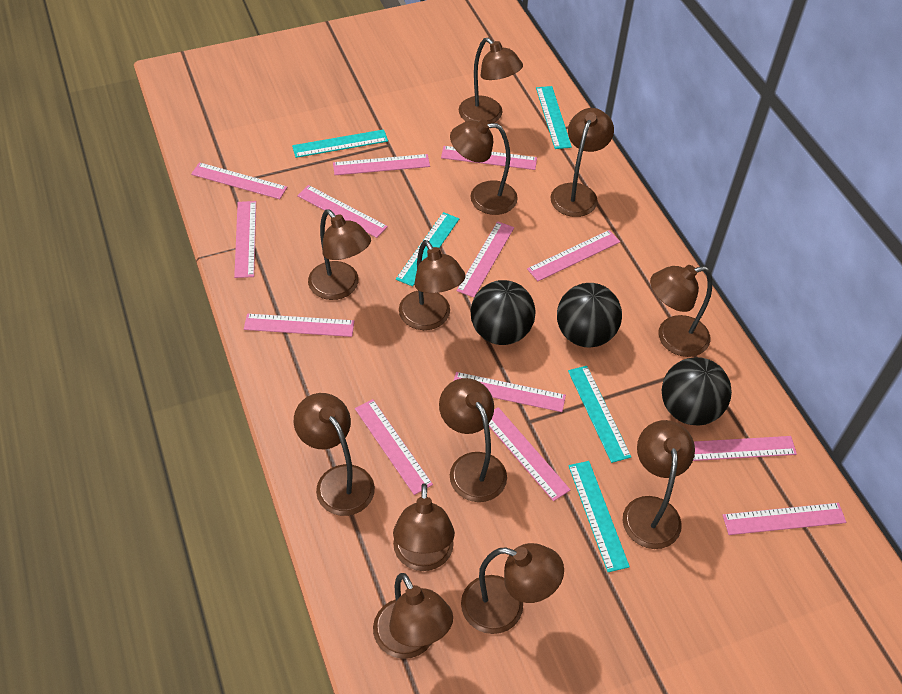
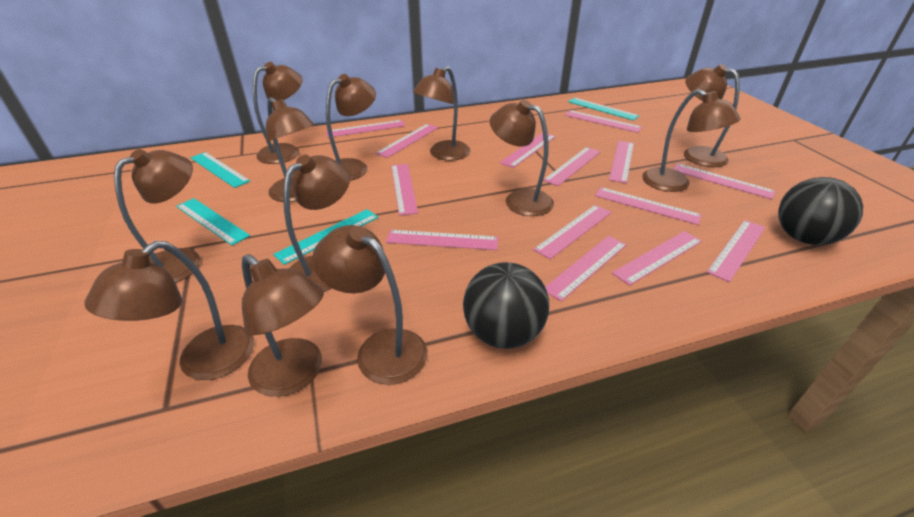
black ball: [471,280,535,345] [557,283,622,347] [662,357,732,425] = 3 -> [463,262,549,349] [778,177,863,245] = 2
pink ruler: [191,162,287,199] [234,201,256,278] [244,314,354,337] [297,185,388,238] [333,154,430,175] [355,399,433,495] [441,146,537,170] [454,372,566,412] [456,221,514,298] [489,407,571,501] [527,230,620,281] [693,436,797,461] [723,503,846,535] = 13 -> [326,120,405,138] [376,124,438,158] [386,230,498,250] [391,164,418,215] [500,133,556,168] [533,205,611,259] [543,147,601,186] [545,236,627,301] [565,110,642,133] [595,187,702,225] [609,141,634,183] [612,231,702,286] [673,163,775,199] [707,220,765,282] = 14
turquoise ruler: [292,129,388,158] [396,212,459,287] [536,86,572,149] [568,366,631,463] [568,461,630,572] = 5 -> [176,198,250,245] [190,152,250,188] [273,209,379,265] [568,98,639,121] = 4

